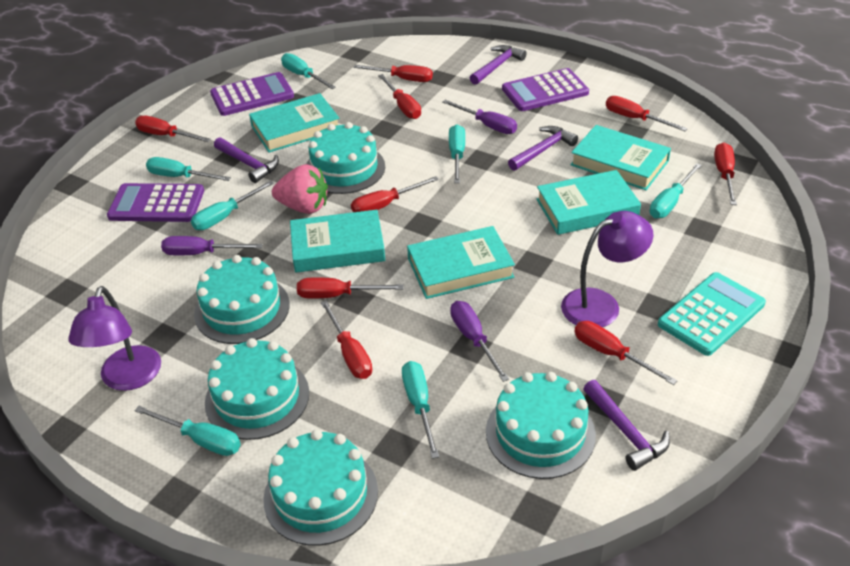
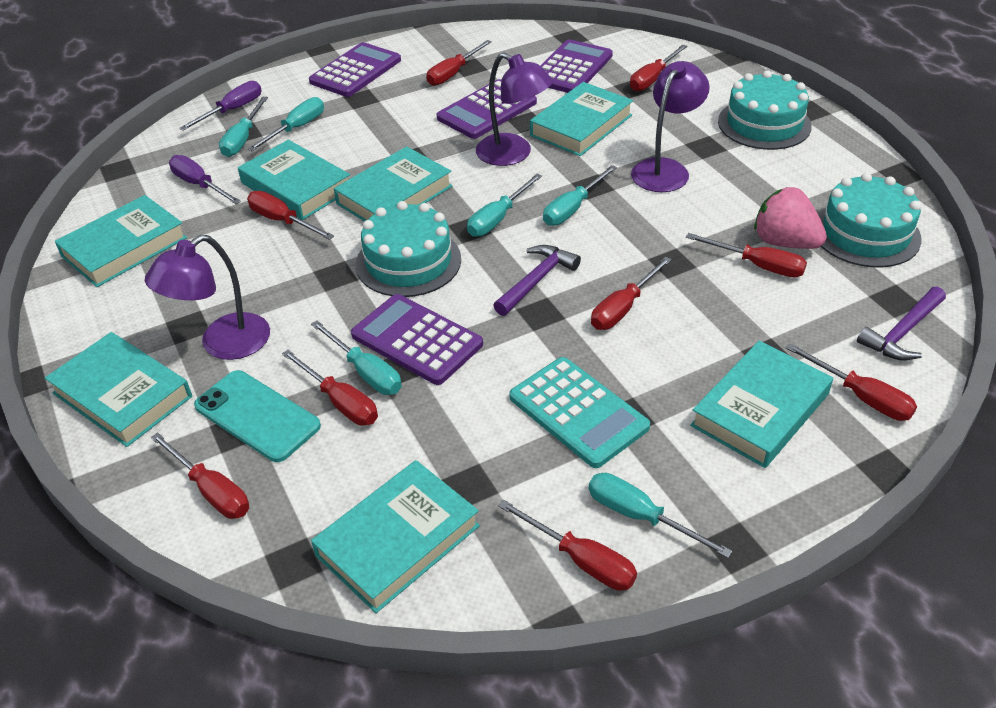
purple calculator: [107,183,204,222] [210,72,294,116] [502,68,589,111] = 3 -> [309,42,401,97] [351,294,483,385] [437,79,537,139] [540,39,613,93] = 4
purple hammer: [214,137,279,183] [470,45,527,85] [508,126,578,171] [583,380,670,471] = 4 -> [493,245,581,316] [857,286,946,360] = 2
purple lamp: [68,286,161,391] [561,211,654,327] = 2 -> [145,235,270,360] [476,52,553,166] [631,61,710,192] = 3
purple screwdriver: [161,236,263,255] [442,100,517,134] [450,301,509,382] = 3 -> [169,155,241,204] [179,81,262,131] = 2
turquoise book: [249,93,340,153] [290,210,385,273] [407,226,515,299] [536,170,641,235] [570,125,671,190] = 5 -> [45,332,192,447] [55,195,187,287] [238,140,350,220] [311,460,480,613] [334,146,452,221] [530,82,633,156] [690,340,833,468] = 7
turquoise cake: [194,255,290,344] [205,338,309,440] [263,429,378,546] [306,122,385,194] [486,372,596,479] = 5 -> [356,201,461,297] [718,70,812,150] [818,173,922,268] = 3
turquoise phone: none = 0 -> [194,370,321,462] = 1
turquoise screwdriver: [134,406,241,456] [146,157,231,181] [191,181,274,230] [281,53,336,89] [402,361,439,459] [449,125,465,183] [650,163,702,219] = 7 -> [219,97,268,157] [248,97,324,151] [311,321,402,395] [467,174,542,237] [543,165,617,226] [588,473,732,558] = 6

